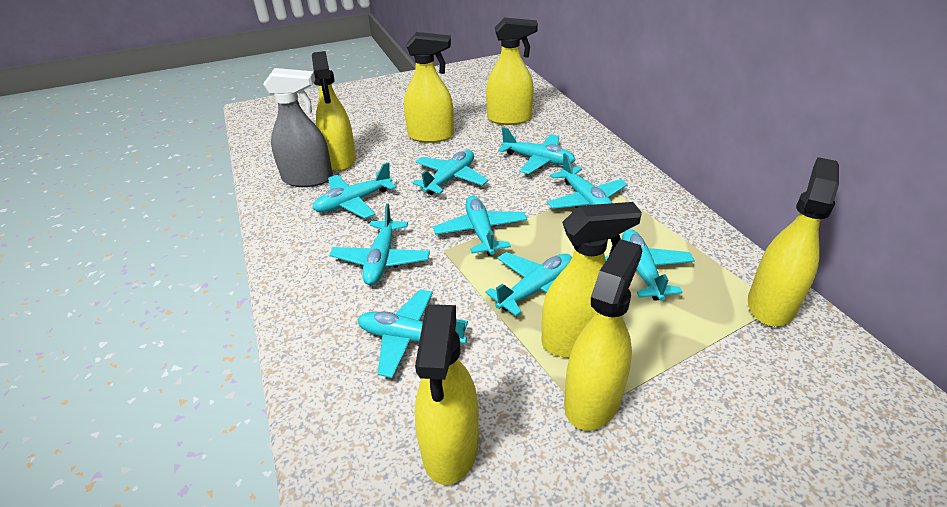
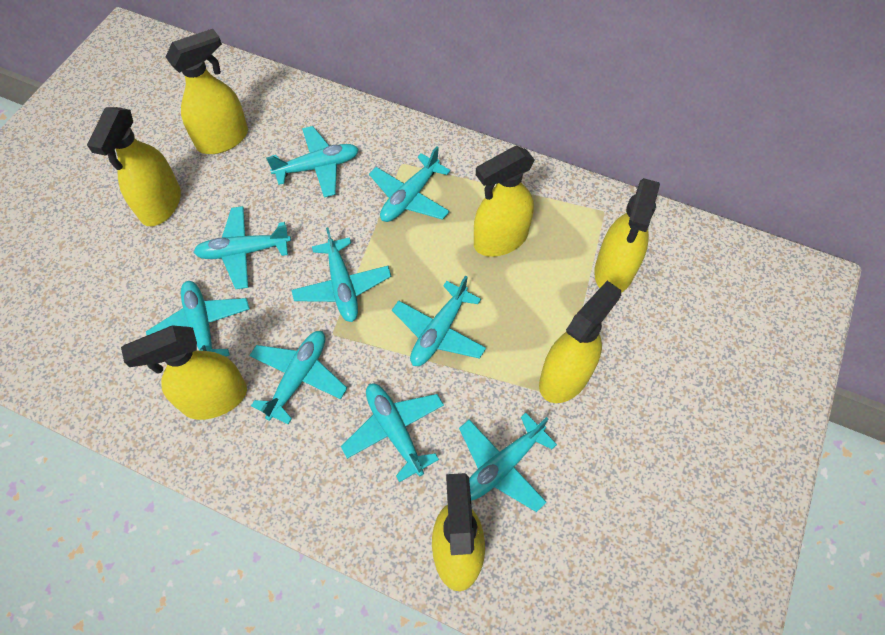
grey spray bottle: [263,68,333,187] = 1 -> none = 0

